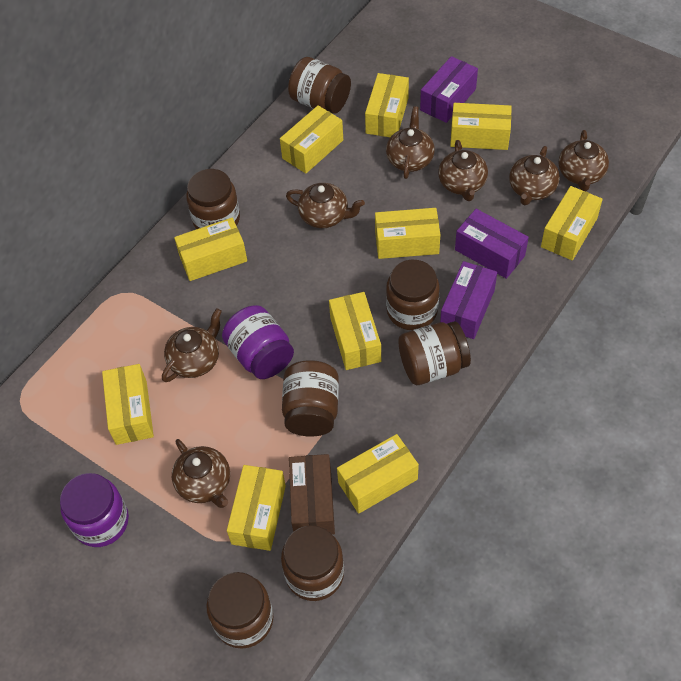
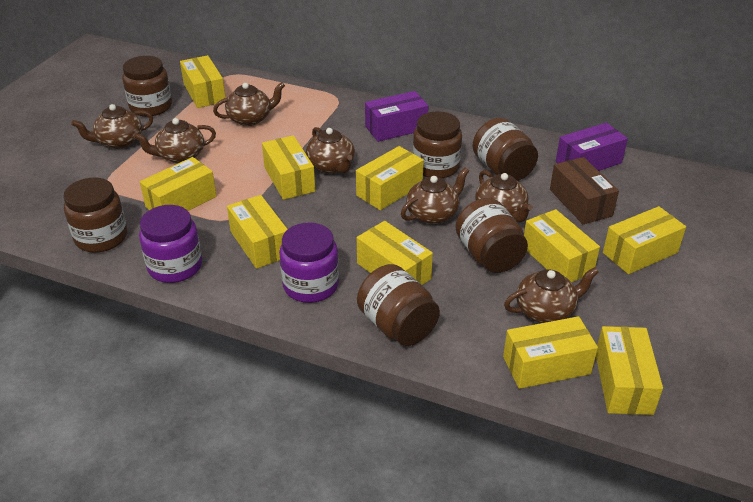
brown jar: [186,169,240,229] [206,572,273,649] [281,525,344,601] [282,360,339,437] [288,57,351,114] [386,260,440,330] [398,321,471,385] = 7 -> [63,178,127,253] [122,56,172,117] [357,264,440,346] [413,111,462,178] [455,198,528,273] [473,118,538,181] = 6
purple box: [420,56,478,123] [440,261,497,339] [455,209,529,279] = 3 -> [365,91,429,142] [556,123,628,171] = 2

